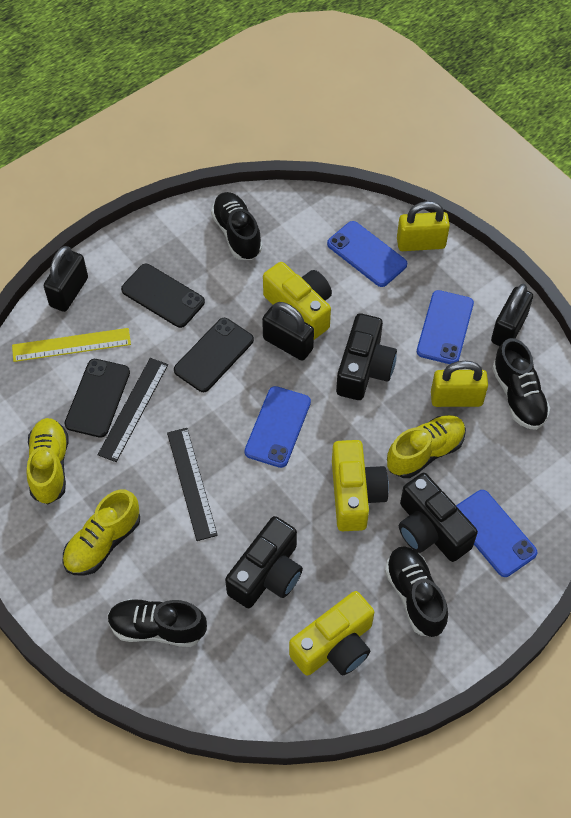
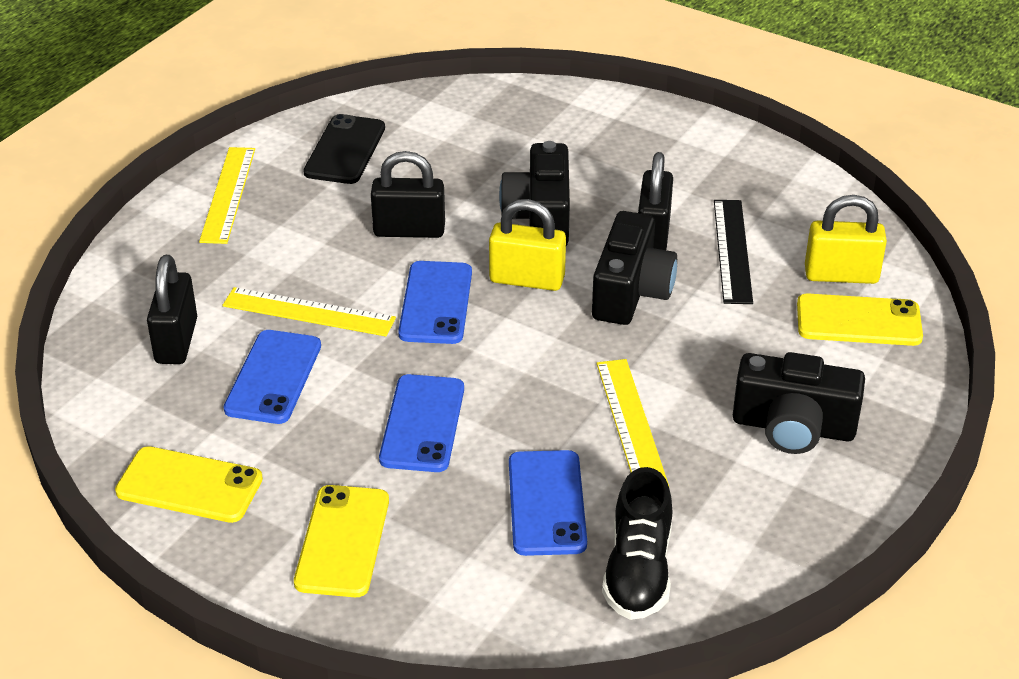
black phone: [64,359,130,438] [121,264,205,328] [174,318,254,392] = 3 -> [303,114,385,184] = 1
black ruler: [98,358,168,462] [167,428,218,541] = 2 -> [714,200,753,304] = 1
black shoe: [107,599,207,647] [211,192,262,260] [385,546,448,637] [492,338,550,430] = 4 -> [602,467,672,620] = 1
yellow camera: [263,262,332,340] [289,591,374,676] [332,440,389,531] = 3 -> none = 0
yellow phone: none = 0 -> [115,446,263,523] [294,485,389,597] [797,293,923,346] = 3
yellow ruler: [12,328,131,362] = 1 -> [199,147,255,244] [223,287,396,337] [596,359,669,486] = 3
yellow shoe: [26,418,68,504] [63,489,140,576] [387,415,466,478] = 3 -> none = 0

